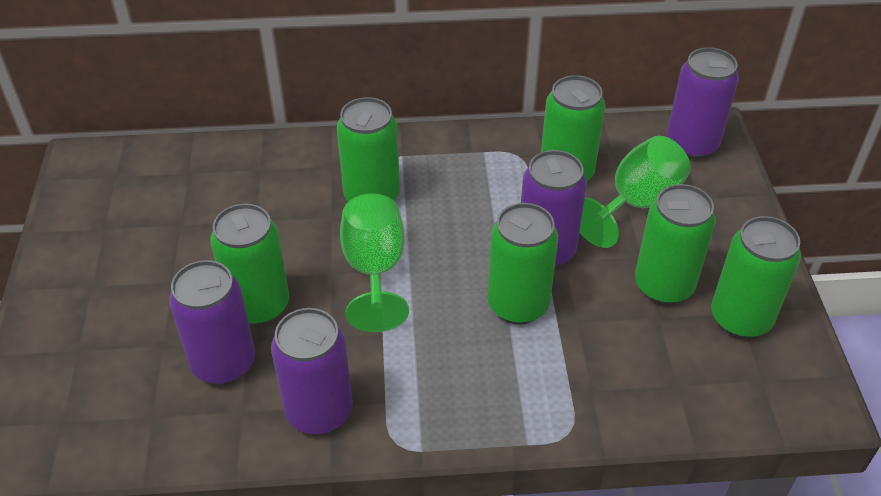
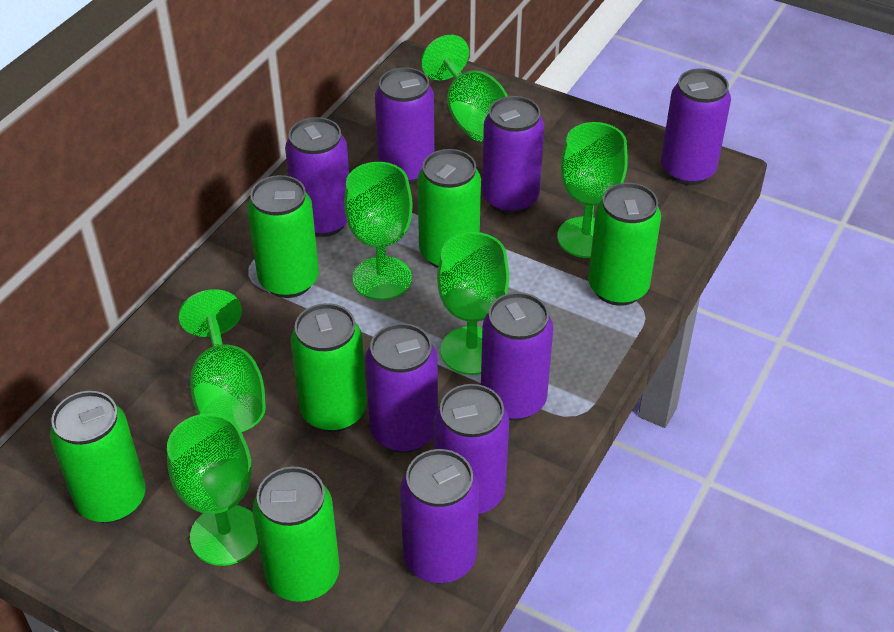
green goblet: [340,193,409,332] [580,136,690,248] = 2 -> [167,413,258,566] [178,289,266,432] [344,162,413,300] [421,35,508,142] [437,232,509,375] [557,122,628,258] = 6
purple can: [169,260,255,385] [271,308,353,435] [521,150,587,268] [667,47,739,159] = 4 -> [285,117,349,237] [365,323,438,453] [375,67,435,184] [400,449,479,584] [434,384,509,515] [481,292,553,421] [482,96,544,214] [661,68,731,185] = 8

